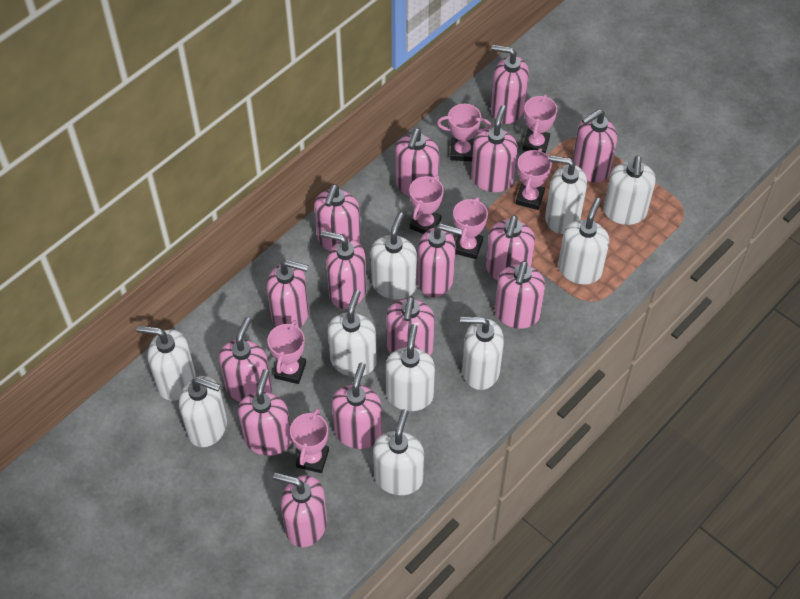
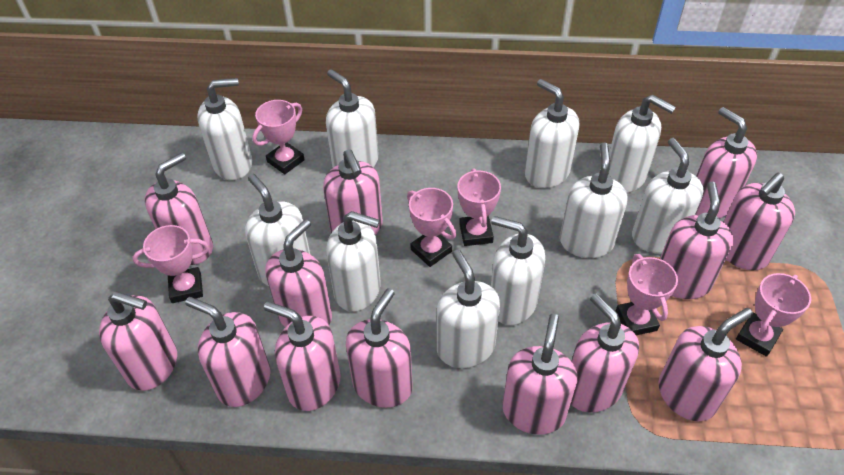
pink soap dispenser: [219,317,272,402] [238,369,292,456] [267,260,309,328] [273,473,327,547] [314,184,361,251] [321,231,367,309] [332,362,382,449] [386,296,435,355] [395,128,439,196] [417,224,462,297] [471,105,518,192] [486,215,535,281] [491,45,529,124] [495,261,545,329] [573,109,617,183] = 15 -> [99,292,177,391] [145,153,213,265] [185,297,271,407] [264,302,341,411] [265,219,332,327] [323,149,383,235] [346,288,413,408] [502,314,577,435] [571,293,639,413] [658,308,753,421] [660,181,734,299] [695,107,757,218] [724,173,795,271] = 13
pink trophy: [268,320,306,384] [290,408,329,473] [409,175,444,234] [437,104,491,162] [453,197,488,259] [516,148,552,210] [522,94,557,154] = 7 -> [133,225,209,303] [252,100,305,174] [407,188,456,267] [457,168,501,246] [616,254,678,335] [736,273,811,357] = 6

